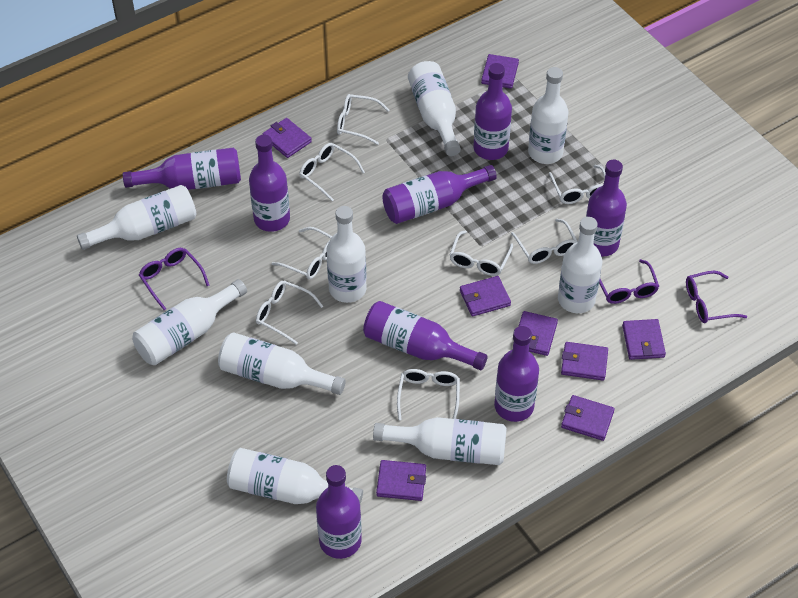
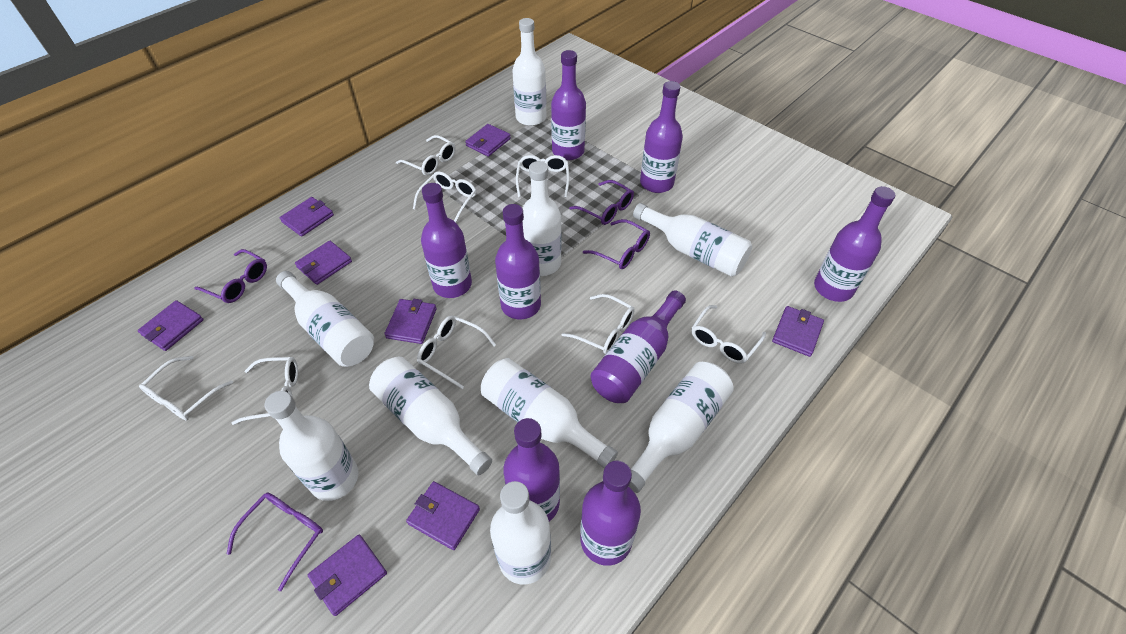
purple glasses: [139,248,209,310] [599,259,659,304] [686,271,747,323] = 3 -> [194,249,267,303] [227,493,323,591] [569,180,634,225] [583,219,650,269] = 4

